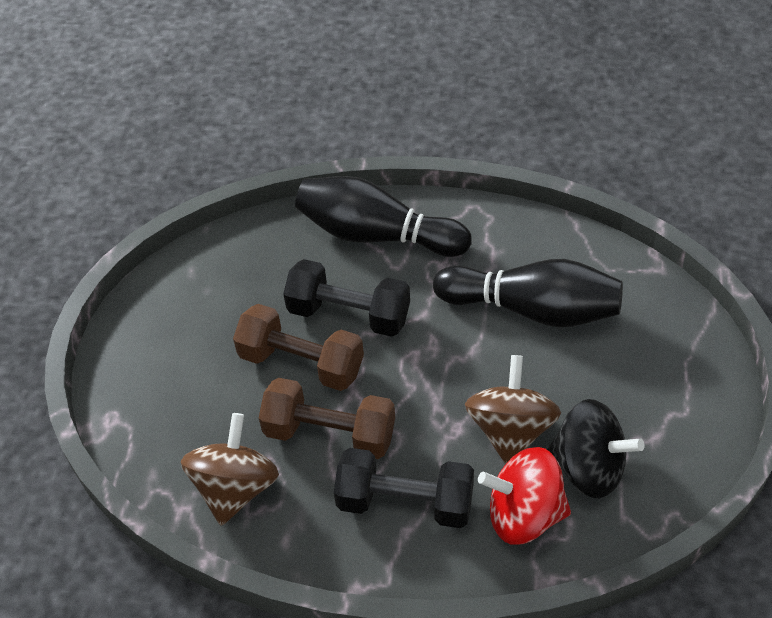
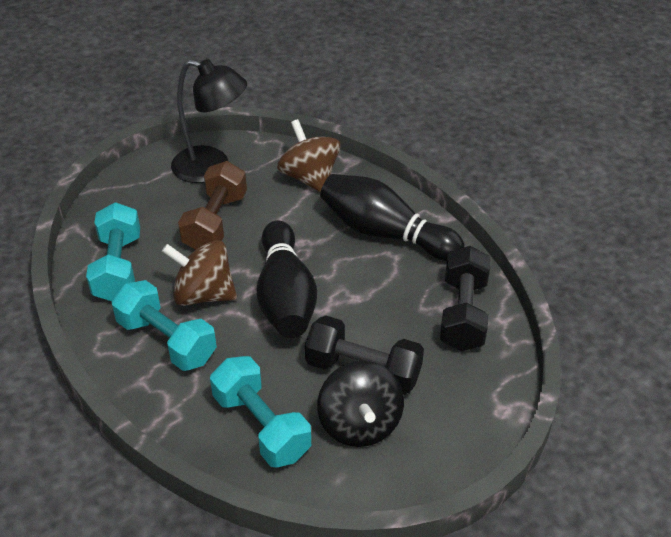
black lamp: none = 0 -> [171,59,247,183] = 1
brown dumbbell: [233,304,364,391] [259,378,395,459] = 2 -> [178,161,247,250] = 1
red spinning top: [478,447,571,545] = 1 -> none = 0
turquoise dumbbell: none = 0 -> [86,202,140,301] [112,280,217,371] [210,356,311,468] = 3

